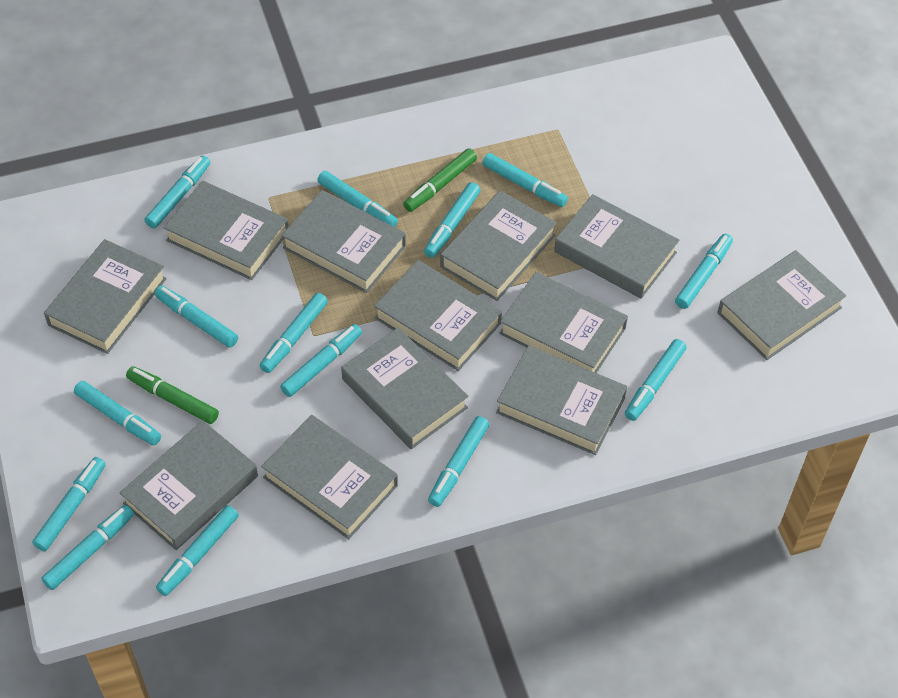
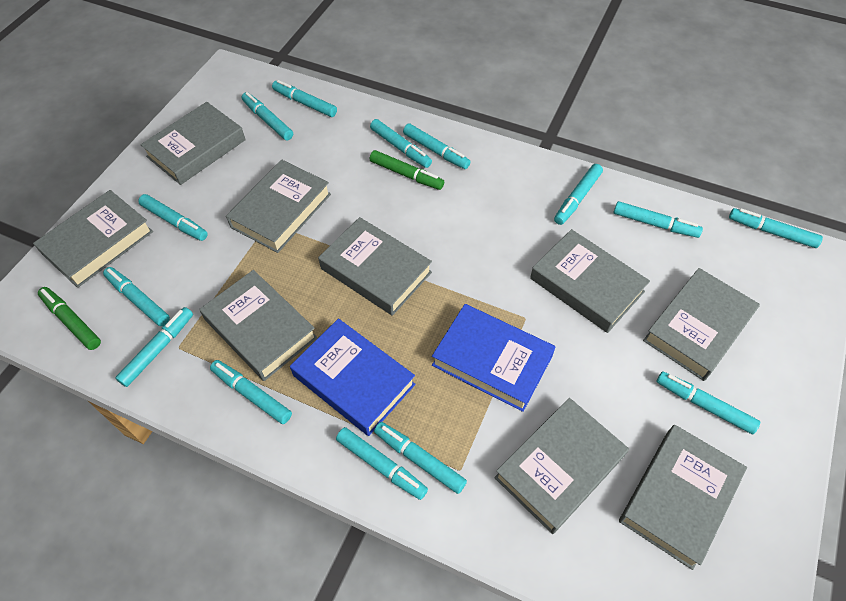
blue book: none = 0 -> [290,318,416,436] [432,304,556,412] = 2
grey book: [44,239,167,354] [120,420,258,550] [164,181,289,280] [261,415,398,539] [281,190,406,293] [341,327,468,449] [374,260,502,371] [440,190,557,301] [496,346,627,455] [499,272,628,373] [554,194,679,299] [718,250,846,360] = 12 -> [33,190,153,288] [140,102,246,185] [199,270,317,381] [226,160,331,253] [318,217,432,316] [494,398,629,534] [530,229,650,333] [619,425,747,570] [643,268,760,381] = 9

